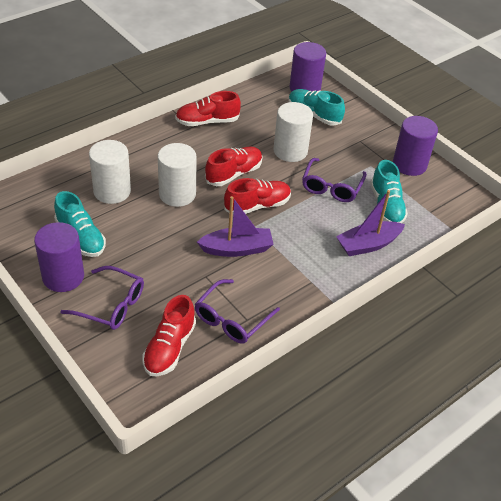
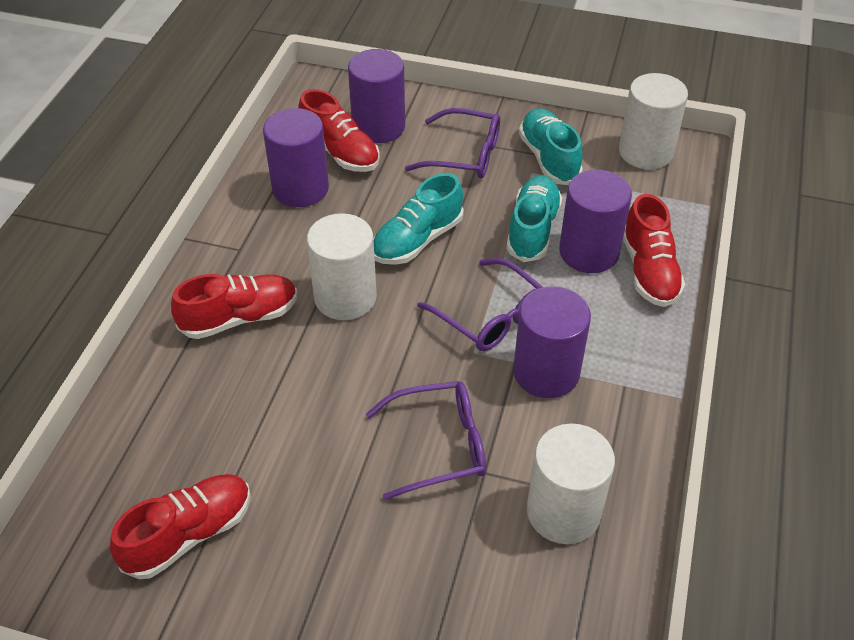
purple boat: [197,196,274,257] [336,190,405,256] = 2 -> none = 0
purple cylinder: [34,222,84,292] [290,42,326,92] [393,116,438,176] = 3 -> [263,108,329,207] [348,49,405,143] [513,286,591,398] [559,170,632,273] = 4

